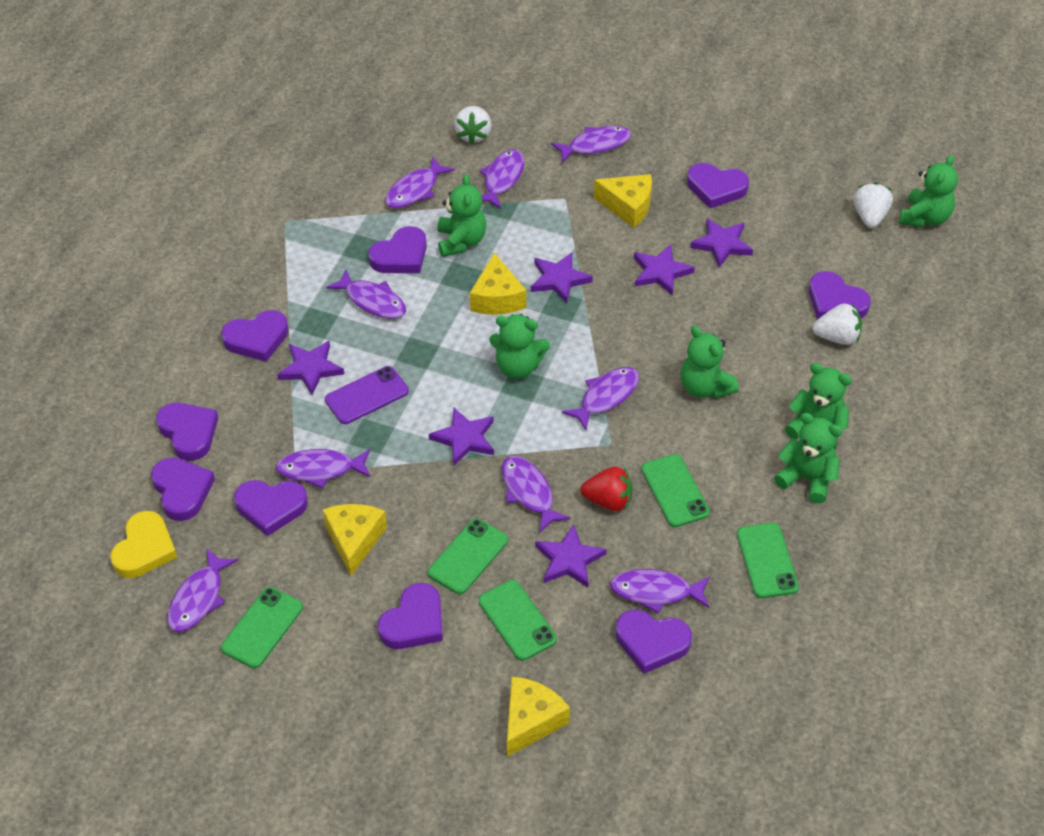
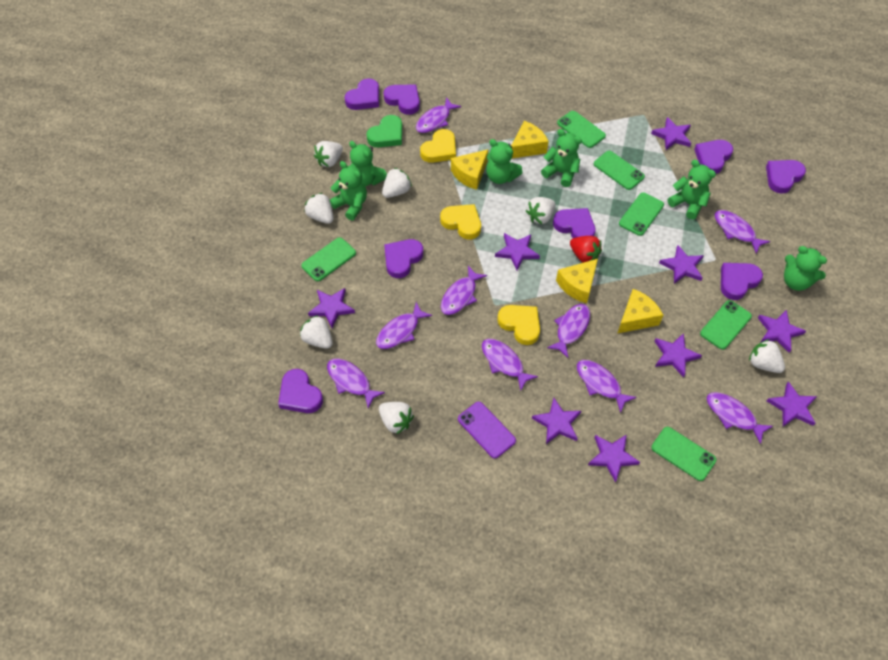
green heart: none = 0 -> [366,115,402,148] = 1
green phone: [221,587,303,668] [428,518,508,594] [478,580,557,661] [641,454,710,527] [737,523,799,598] = 5 -> [301,237,356,281] [557,111,606,148] [594,151,645,190] [619,192,664,236] [651,427,716,481] [700,300,752,350] = 6
purple heart: [151,458,215,521] [156,403,218,461] [221,310,289,362] [234,480,308,536] [368,226,427,273] [378,583,443,649] [616,610,692,674] [687,163,749,208] [809,271,871,320] = 9 -> [278,369,323,413] [345,79,379,110] [384,84,420,115] [384,239,423,278] [553,208,596,238] [694,140,733,174] [721,263,763,300] [766,160,806,194] = 8
purple star: [277,341,344,395] [429,408,494,465] [531,252,593,303] [535,524,607,588] [634,244,695,296] [690,218,753,267] = 6 -> [308,288,355,328] [495,233,540,270] [532,398,581,444] [588,434,640,483] [651,117,691,150] [655,333,702,377] [659,245,704,284] [758,310,806,353] [767,382,817,427] = 9
white strawberry: [454,106,492,144] [812,304,862,345] [854,182,893,228] = 3 -> [300,315,333,349] [304,193,334,224] [314,141,343,167] [379,402,414,434] [382,168,412,198] [526,197,556,224] [749,339,785,373] = 7
yellow heart: [110,511,177,578] = 1 -> [420,129,456,163] [440,204,481,239] [497,305,540,345] = 3

